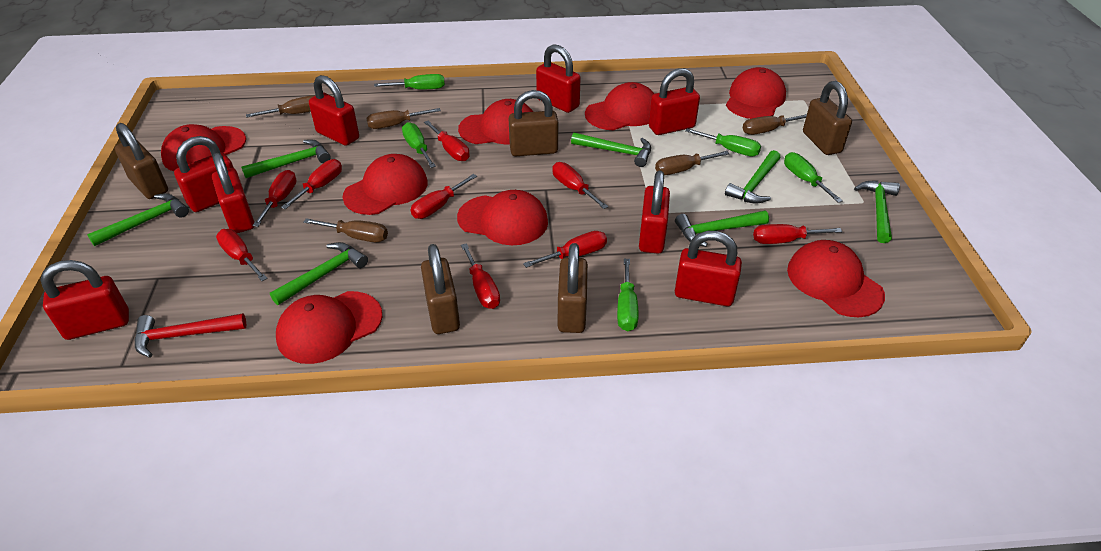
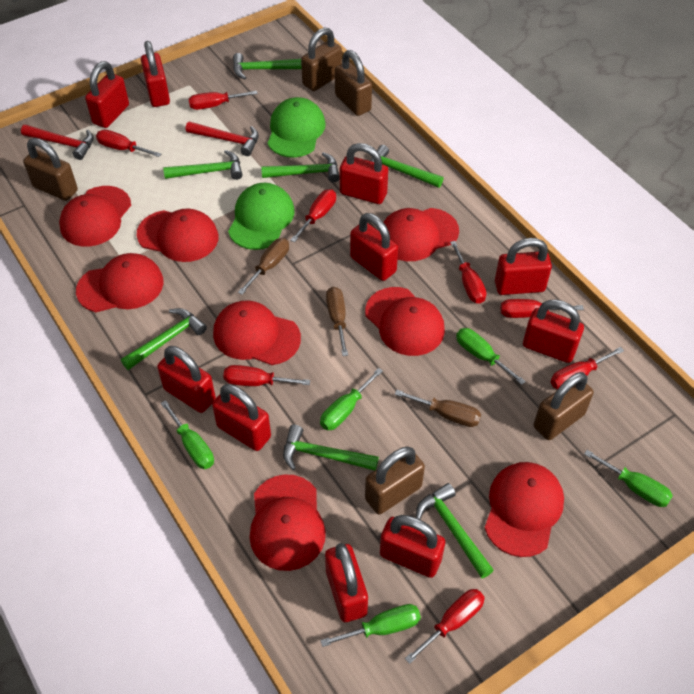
brown screwdriver: [246,95,314,118] [303,218,388,242] [366,108,441,129] [655,151,730,175] [743,114,807,135] = 5 -> [238,238,289,295] [326,287,348,356] [395,390,481,427] = 3
green cap: none = 0 -> [228,183,295,250] [267,97,326,157] = 2
red hammer: [135,313,246,358] = 1 -> [21,125,94,160] [186,121,259,156] = 2
red padlock: [41,260,129,340] [174,136,234,212] [212,153,254,233] [309,75,359,146] [536,44,581,113] [639,171,670,254] [649,68,700,135] [675,231,742,306] = 8 -> [85,61,129,128] [141,41,170,107] [157,346,216,413] [212,384,271,451] [325,543,368,622] [340,143,388,204] [350,213,398,281] [380,515,445,578] [495,238,552,295] [523,299,584,363] = 10
red screwdriver: [216,229,268,281] [252,170,296,227] [281,159,342,209] [411,174,477,219] [424,121,470,161] [461,243,500,309] [523,231,607,268] [552,162,608,209] [753,224,842,244] = 9 -> [96,130,161,157] [189,91,258,110] [223,365,310,386] [290,189,336,243] [405,589,485,664] [450,241,486,304] [501,299,584,318] [551,347,624,389] = 8

